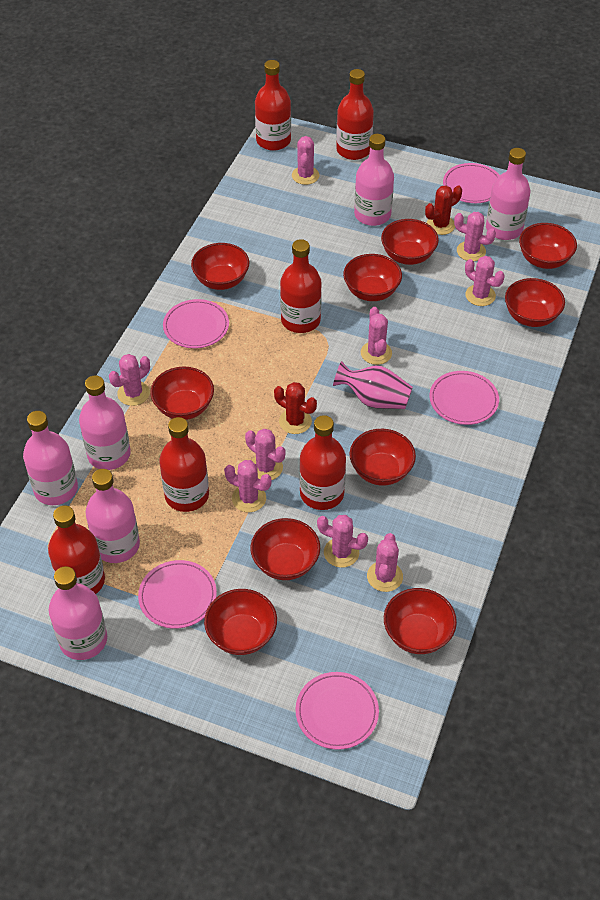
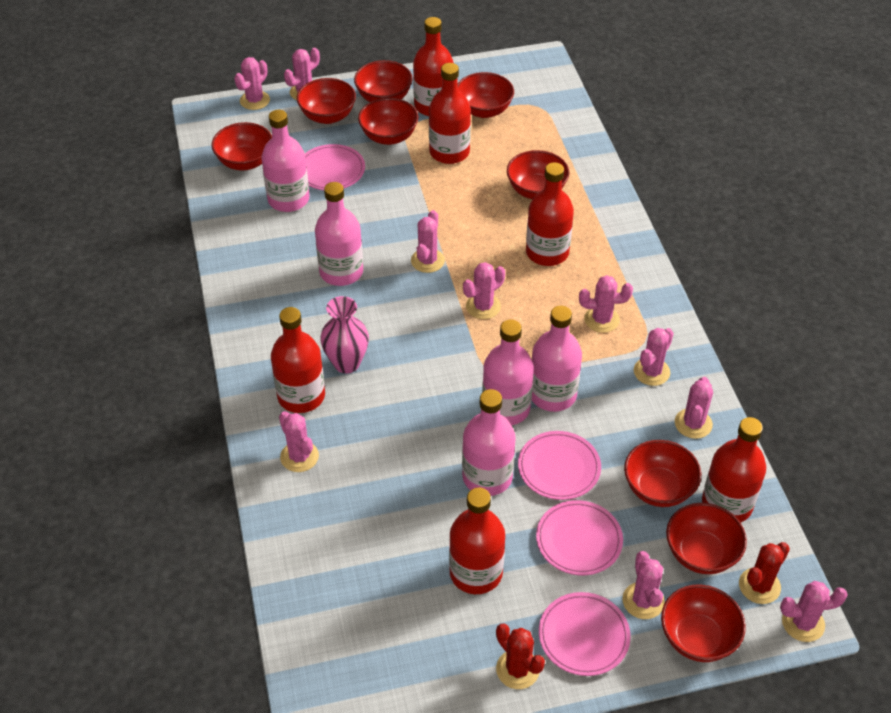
pink bottle: [23,411,78,505] [49,566,107,660] [79,375,131,470] [86,469,140,563] [354,134,394,226] [486,148,530,240] = 6 -> [261,110,309,212] [315,182,363,286] [462,389,516,496] [482,320,534,425] [532,306,582,412] = 5
pink cactus: [109,354,150,406] [224,460,272,512] [245,429,286,480] [292,136,320,185] [317,515,368,568] [361,307,392,365] [367,533,403,592] [454,212,496,261] [465,256,504,306] = 9 -> [234,57,270,110] [279,411,319,472] [284,48,320,100] [411,210,445,273] [463,262,505,319] [579,275,633,333] [622,551,665,619] [634,328,674,386] [675,377,713,439] [780,581,848,642] = 10
pink plate: [138,560,217,629] [163,299,229,348] [295,672,379,750] [429,371,499,425] [443,163,500,203] = 5 -> [305,144,365,190] [518,431,601,500] [536,500,623,575] [539,592,631,676] = 4
red bowl: [150,367,214,420] [191,243,249,290] [204,589,277,655] [250,518,320,580] [343,254,402,301] [350,429,416,486] [381,219,439,265] [384,588,457,654] [505,278,565,327] [519,223,577,269] = 10 -> [212,122,272,170] [297,78,356,124] [354,60,413,102] [358,98,418,145] [458,72,514,118] [507,150,569,199] [624,440,701,507] [661,585,746,662] [666,503,747,574] = 9

